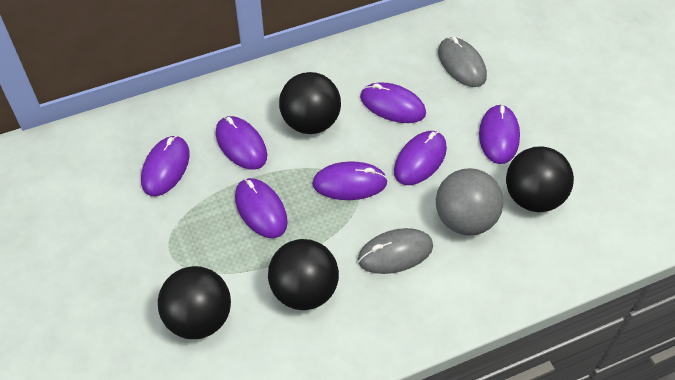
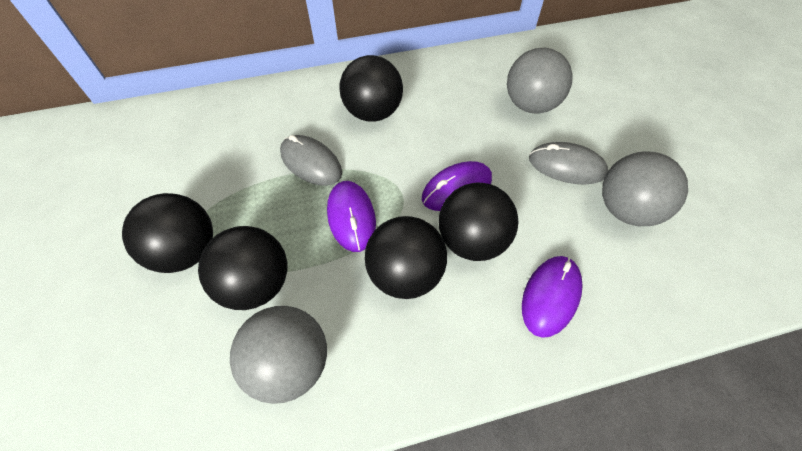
black ball: [158,266,231,339] [268,239,339,310] [279,72,341,134] [506,146,574,212] = 4 -> [122,193,213,273] [198,226,287,310] [339,55,403,122] [365,216,447,299] [439,182,519,261] = 5
grey ball: [436,168,504,235] = 1 -> [230,306,327,404] [507,48,573,114] [602,151,688,226] = 3
purple mouse: [141,135,190,196] [216,116,267,170] [235,178,288,238] [312,161,388,200] [360,82,426,123] [394,131,447,185] [479,104,520,164] = 7 -> [327,181,376,252] [422,161,492,211] [522,256,583,338] = 3

